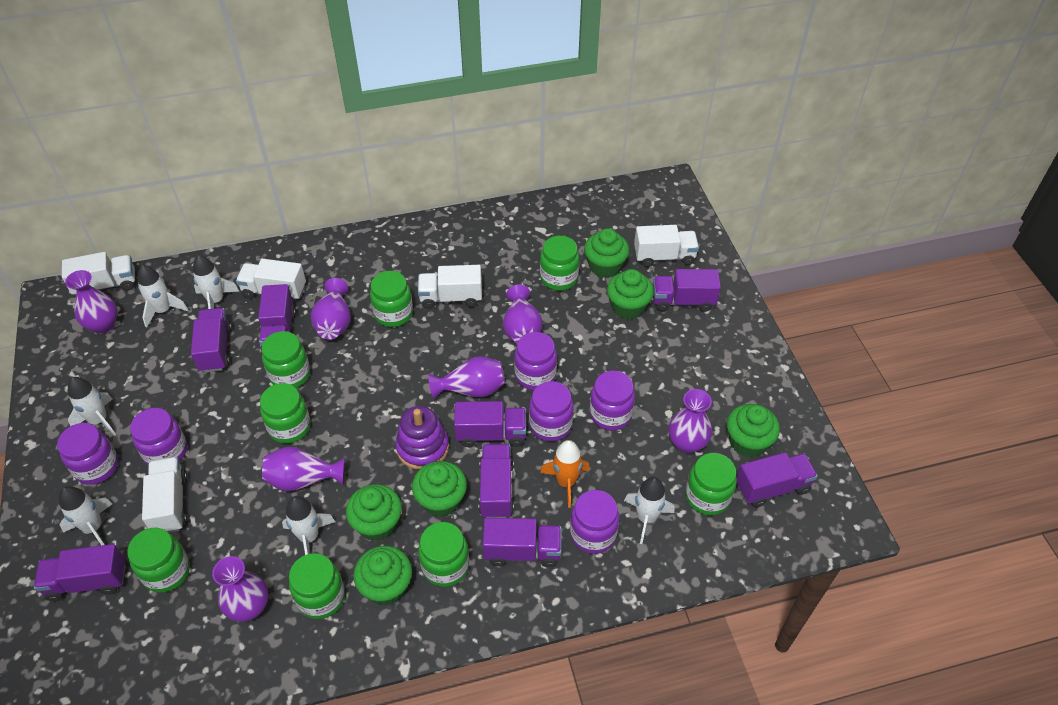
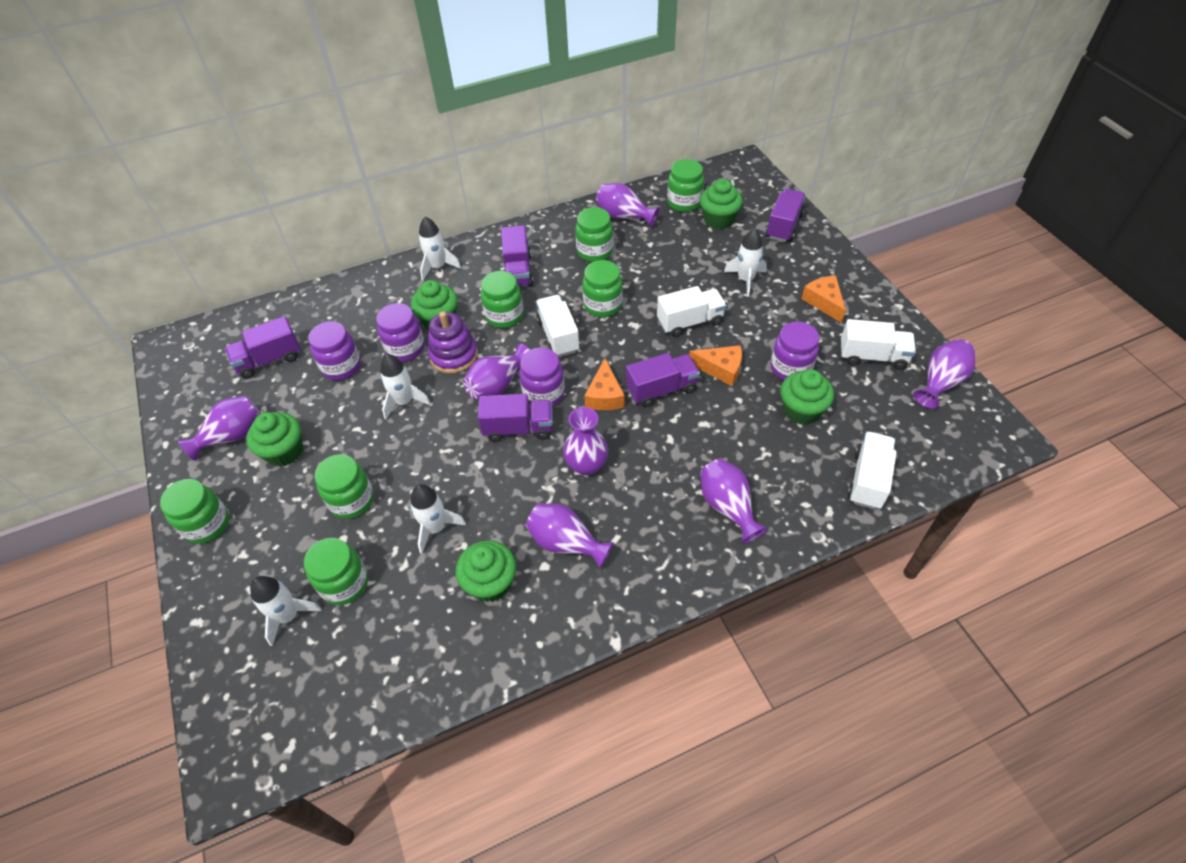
green cupcake: [346,484,402,541] [353,546,412,605] [412,461,467,517] [584,229,629,278] [607,269,654,319] [727,404,780,457] = 6 -> [246,412,303,467] [411,280,458,329] [456,540,516,602] [700,179,743,229] [780,369,834,425] = 5
green jar: [127,528,190,593] [260,383,311,444] [262,331,310,388] [289,553,345,619] [370,271,413,327] [418,522,469,587] [540,236,579,291] [685,453,737,515] = 8 -> [160,479,229,544] [304,538,368,605] [315,454,374,519] [481,271,524,328] [575,207,613,262] [582,260,623,317] [667,159,704,212] = 7
orange cheese: none = 0 -> [584,358,625,410] [689,345,742,386] [801,276,846,323] = 3
orange rocket: [540,440,590,508] = 1 -> none = 0
purple jar: [57,423,118,485] [130,408,187,465] [514,332,557,390] [529,381,574,441] [570,490,619,554] [590,371,635,431] = 6 -> [308,321,361,380] [376,303,425,362] [519,347,565,406] [770,322,819,380] = 4
purple truck: [34,544,126,602] [191,308,232,373] [258,284,296,351] [454,401,526,447] [478,444,514,518] [483,518,561,567] [653,269,721,312] [737,452,818,508] = 8 -> [225,316,301,378] [478,394,553,442] [501,225,534,287] [626,353,700,407] [766,189,806,242] = 5
white rocket: [59,486,113,545] [68,377,116,436] [137,265,188,328] [193,255,240,309] [282,496,335,555] [624,477,674,544] = 6 -> [250,576,321,646] [380,354,431,420] [410,484,466,554] [419,217,461,281] [724,228,767,297] = 5
white truck: [62,252,135,295] [142,457,188,533] [236,259,306,303] [418,265,482,309] [634,225,699,267] = 5 -> [536,295,580,357] [657,286,727,337] [841,319,916,370] [847,431,897,510] = 4

